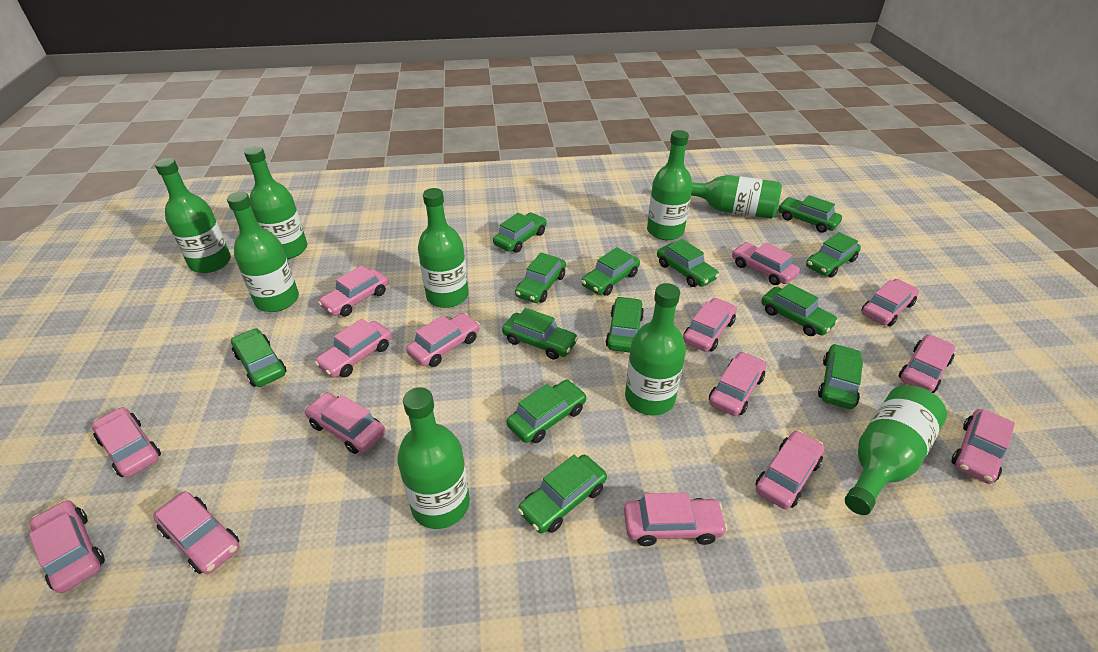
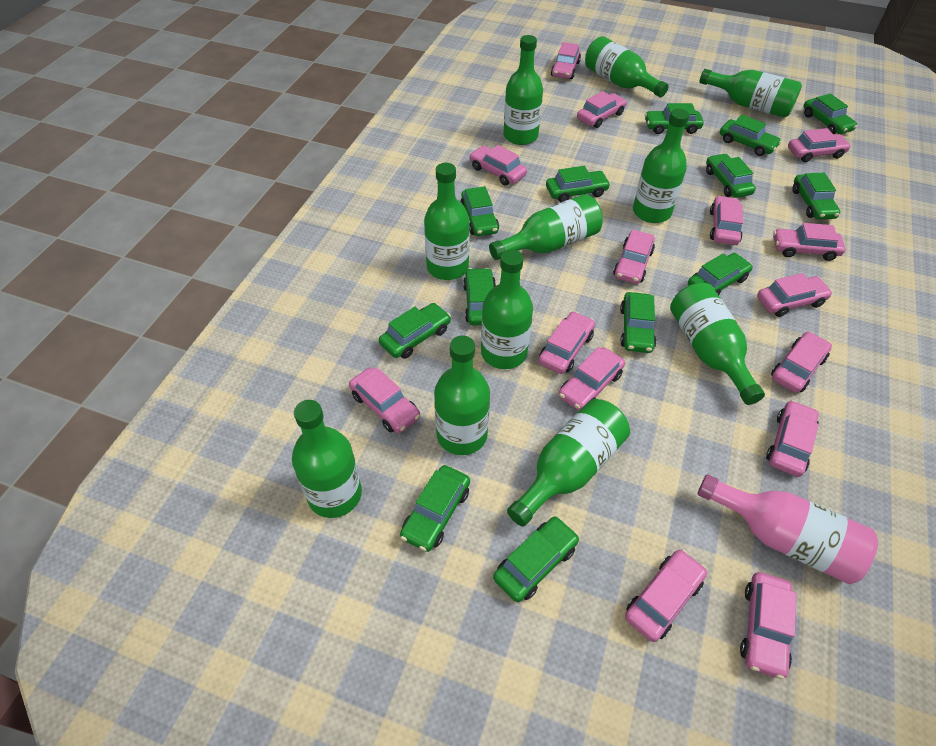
green bottle: [155,158,231,273] [227,192,299,312] [244,146,307,259] [397,387,470,529] [418,188,468,308] [625,283,686,416] [647,130,692,240] [691,175,782,219] [845,385,947,515] = 9 -> [292,400,362,518] [424,163,470,280] [434,335,490,455] [481,249,533,369] [489,194,603,260] [503,35,543,145] [507,399,630,527] [585,36,669,98] [633,109,689,223] [670,283,765,405] [699,69,802,118] = 11
pink bottle: none = 0 -> [697,474,878,584] = 1

